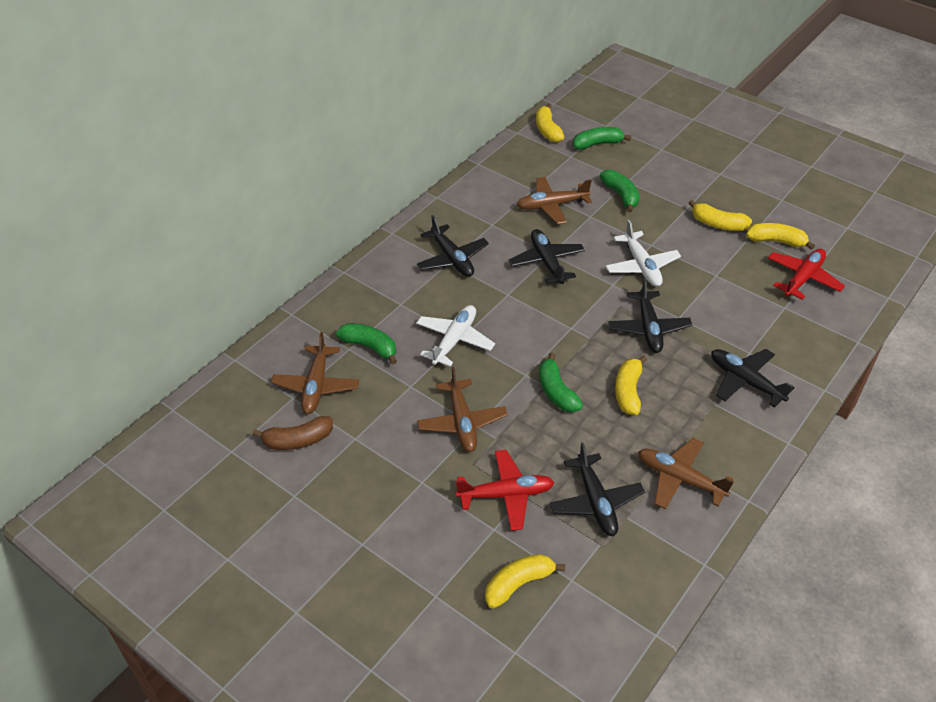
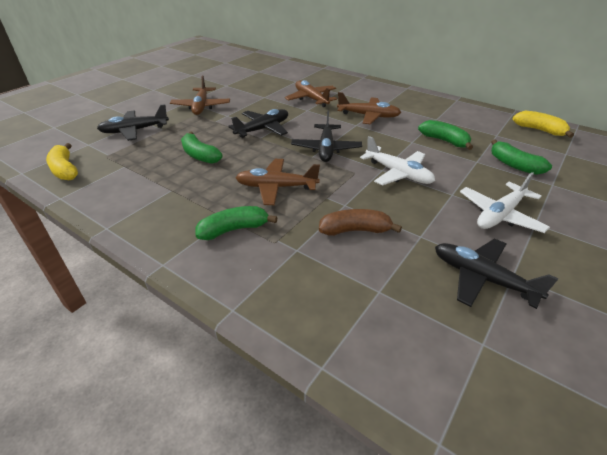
black plane: [417,215,489,277] [509,229,585,284] [550,442,645,536] [608,277,692,353] [711,349,795,408] = 5 -> [97,104,169,141] [228,109,288,138] [291,111,362,162] [435,239,558,309] = 4
red plane: [456,450,555,531] [768,249,845,300] = 2 -> none = 0
yellow banana: [485,554,565,609] [536,104,564,142] [615,355,647,415] [689,200,752,231] [746,223,815,250] = 5 -> [46,143,78,180] [513,110,574,138] = 2

